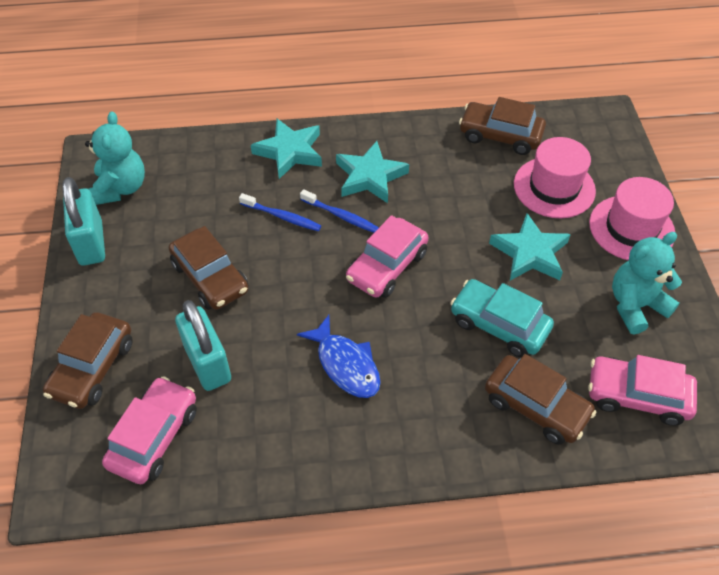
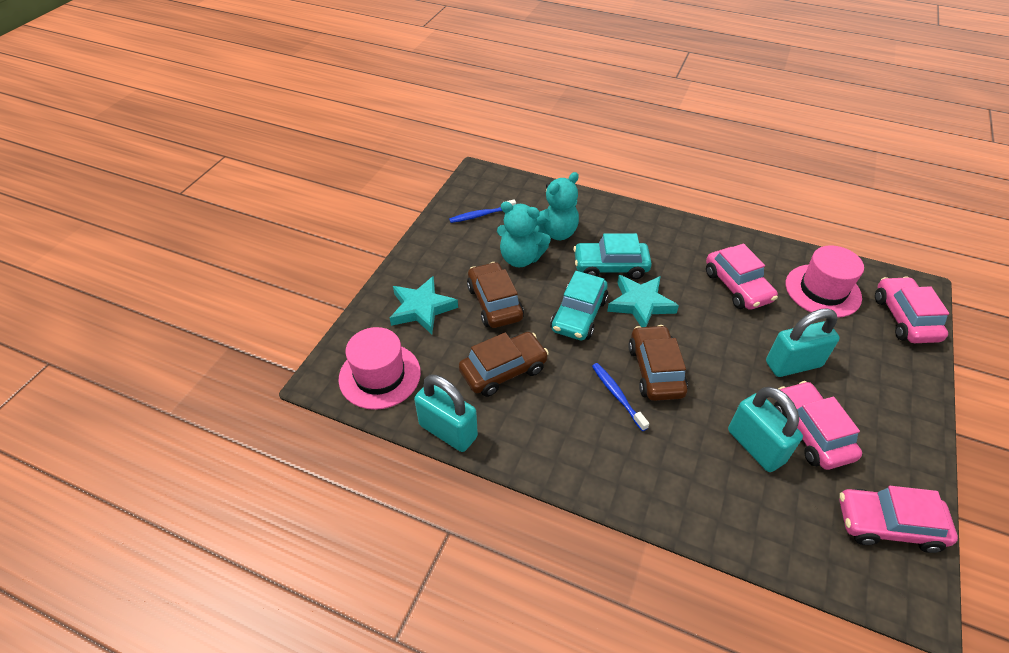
blue fish: [297,315,381,398] = 1 -> none = 0
brown car: [43,312,133,409] [169,226,248,310] [459,97,546,155] [485,354,596,445] = 4 -> [459,332,549,397] [467,262,524,328] [628,325,688,401] = 3
pink car: [102,376,197,484] [346,215,429,298] [588,355,697,426] = 3 -> [706,244,778,310] [774,381,862,470] [839,486,958,553] [875,276,949,343] = 4
turquoise car: [450,279,554,357] = 1 -> [550,271,608,340] [573,233,652,279] = 2
turquoise padlock: [63,177,105,266] [175,300,231,391] = 2 -> [414,374,478,452] [728,387,803,472] [766,308,840,377] = 3
turquoise star: [251,119,322,179] [336,141,409,203] [489,213,571,281] = 3 -> [390,276,458,334] [607,275,679,327] = 2

